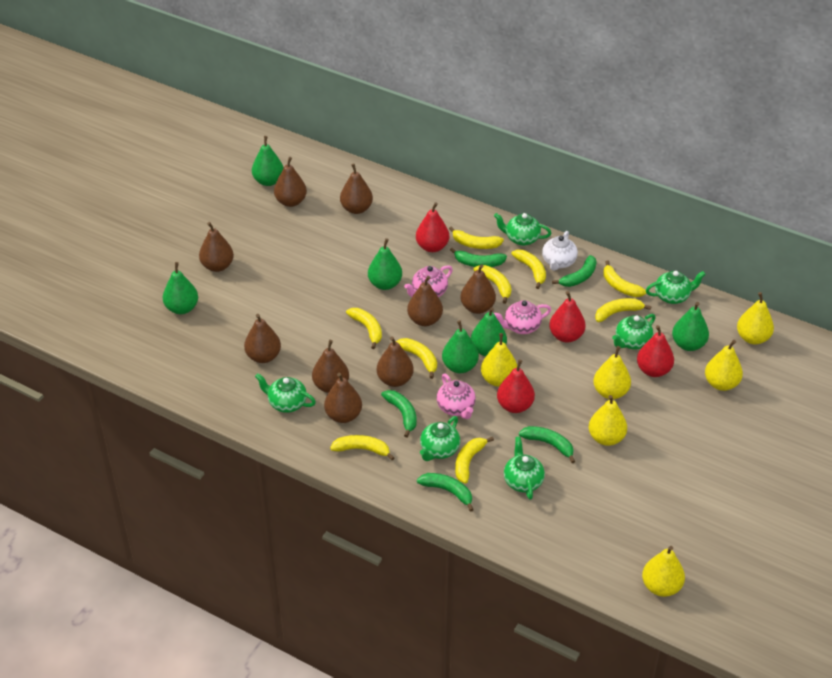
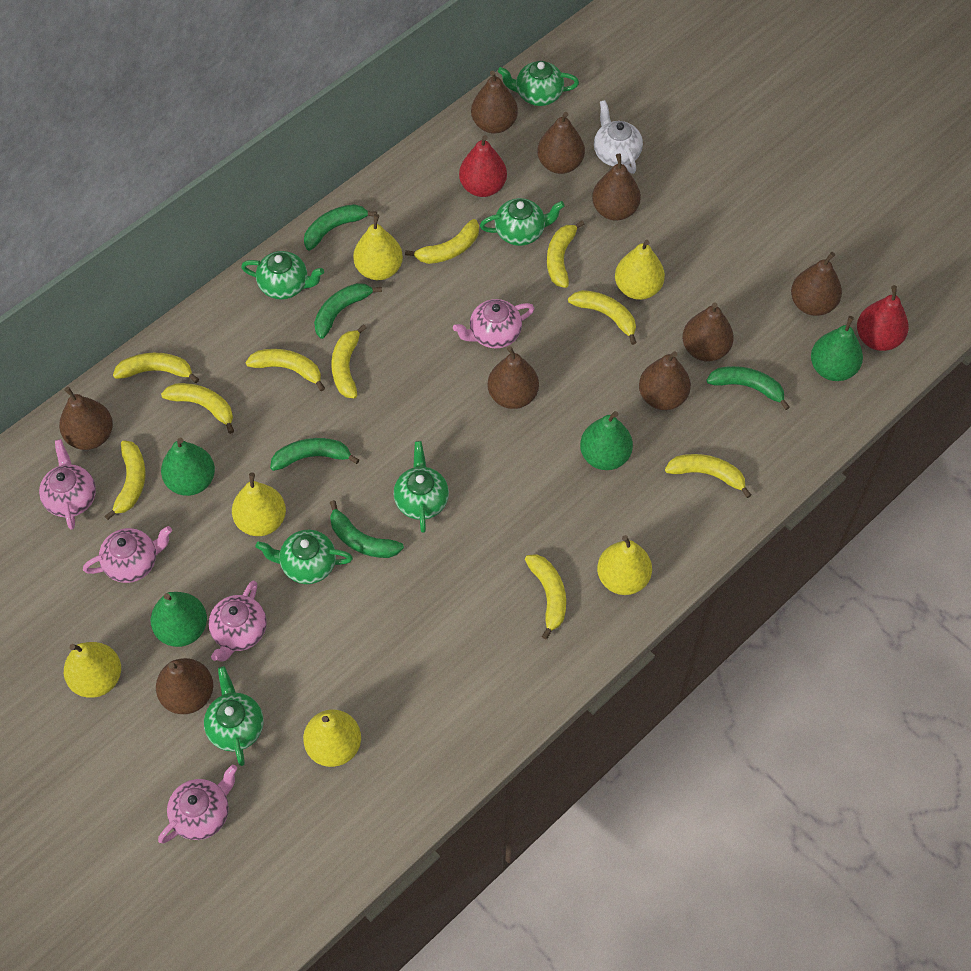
green pear: [163,262,198,314] [252,136,284,186] [368,238,402,290] [442,320,479,373] [471,307,507,356] [672,302,709,351] = 6 -> [151,592,207,647] [161,438,215,496] [580,411,633,470] [811,316,863,381] = 4
pink teapot: [404,265,453,297] [437,373,476,419] [494,300,551,334] = 3 -> [39,439,96,530] [83,526,172,583] [158,765,237,844] [208,580,267,662] [453,299,534,349] = 5
red pear: [416,202,449,252] [497,359,535,413] [549,291,586,343] [637,325,674,377] = 4 -> [459,135,507,197] [857,285,909,351] = 2
yellow banana: [330,435,395,460] [346,308,382,349] [396,338,437,379] [449,227,504,249] [455,437,494,484] [474,265,511,304] [511,250,546,289] [595,298,651,322] [603,261,646,297] = 9 -> [105,440,146,520] [113,353,199,383] [161,383,234,434] [245,349,325,391] [331,324,366,398] [405,219,479,264] [525,554,566,639] [547,221,584,288] [568,290,637,345] [665,454,751,498] = 10

